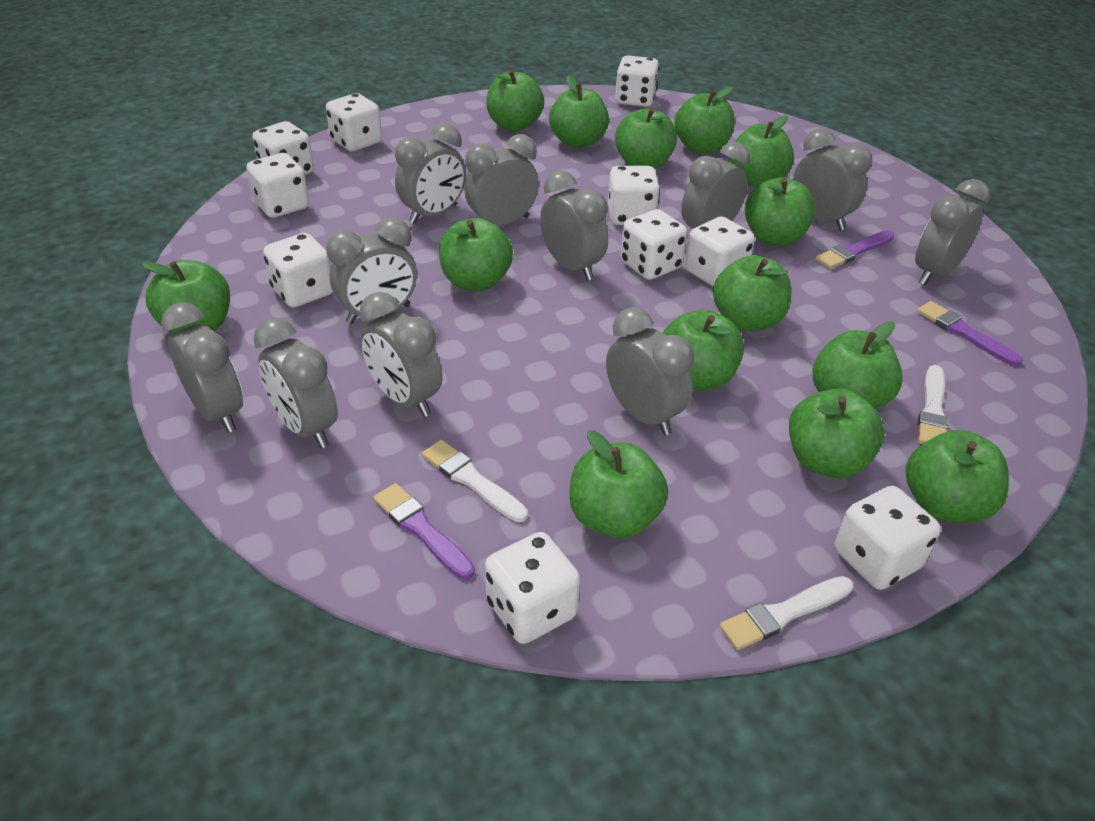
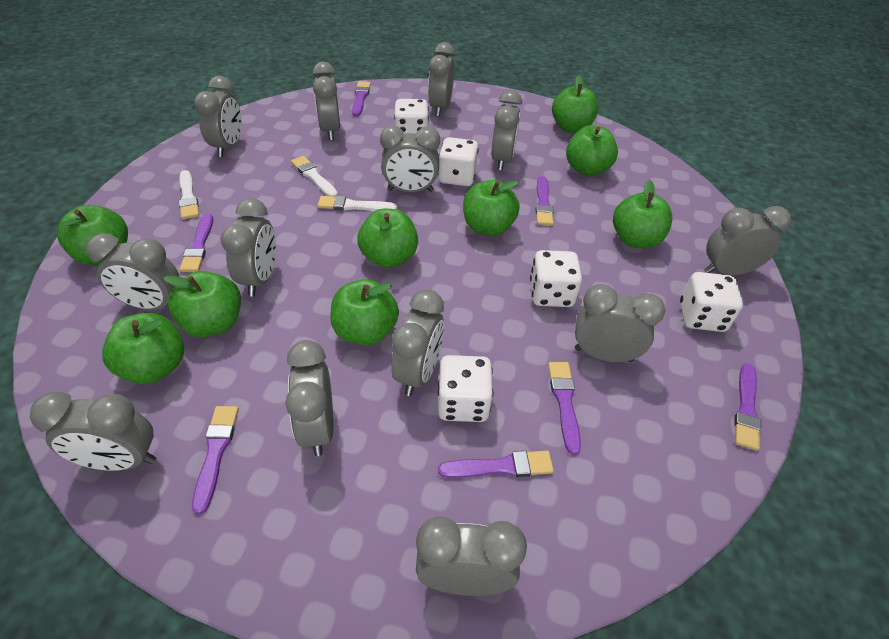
green apple: [142,260,230,334] [439,218,513,291] [486,70,544,131] [549,75,609,148] [570,430,668,538] [615,108,677,169] [663,309,744,391] [674,87,735,154] [713,255,792,331] [729,115,794,187] [745,177,816,246] [789,389,884,478] [813,321,903,409] [906,430,1009,523] = 14 -> [57,205,128,266] [102,313,184,384] [163,271,241,337] [330,279,399,345] [357,209,418,268] [463,180,520,236] [552,75,599,133] [566,125,618,176] [613,180,672,248] = 9
grey clock: [161,302,243,433] [253,318,338,448] [326,217,417,324] [359,292,442,417] [395,123,466,224] [464,134,539,225] [540,170,608,281] [606,307,694,435] [681,142,750,229] [793,128,873,231] [915,179,990,285] = 11 -> [30,392,156,471] [86,233,180,310] [194,76,242,157] [221,198,276,296] [286,340,333,456] [312,62,340,140] [380,125,440,192] [392,289,444,396] [416,516,527,596] [428,42,455,116] [491,90,522,170] [575,284,665,362] [704,206,791,275] = 13
purple brush: [373,483,475,579] [816,230,894,269] [917,301,1023,366] = 3 -> [180,213,213,272] [192,406,239,514] [352,81,371,116] [438,451,554,478] [536,176,554,226] [548,362,581,455] [734,363,761,451] = 7
white dice: [246,153,309,218] [252,121,314,175] [263,233,333,307] [326,93,382,151] [485,532,580,644] [608,166,660,225] [615,55,659,107] [620,209,687,280] [685,216,755,286] [835,486,941,590] = 10 -> [394,99,429,134] [438,137,479,186] [438,355,493,422] [530,250,582,307] [680,272,743,332] = 5

